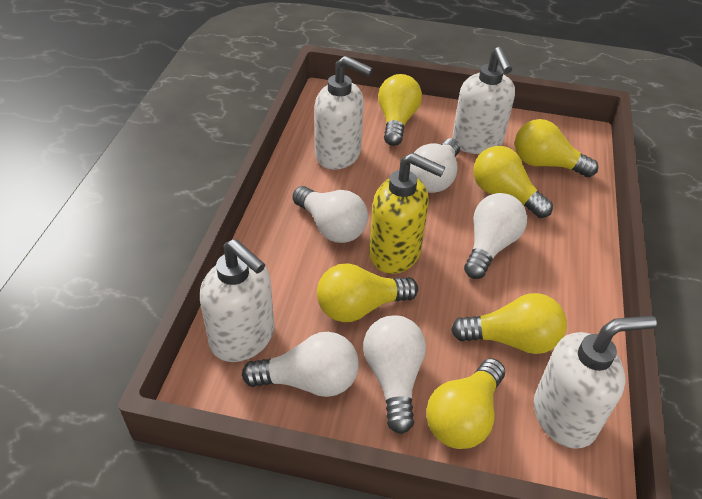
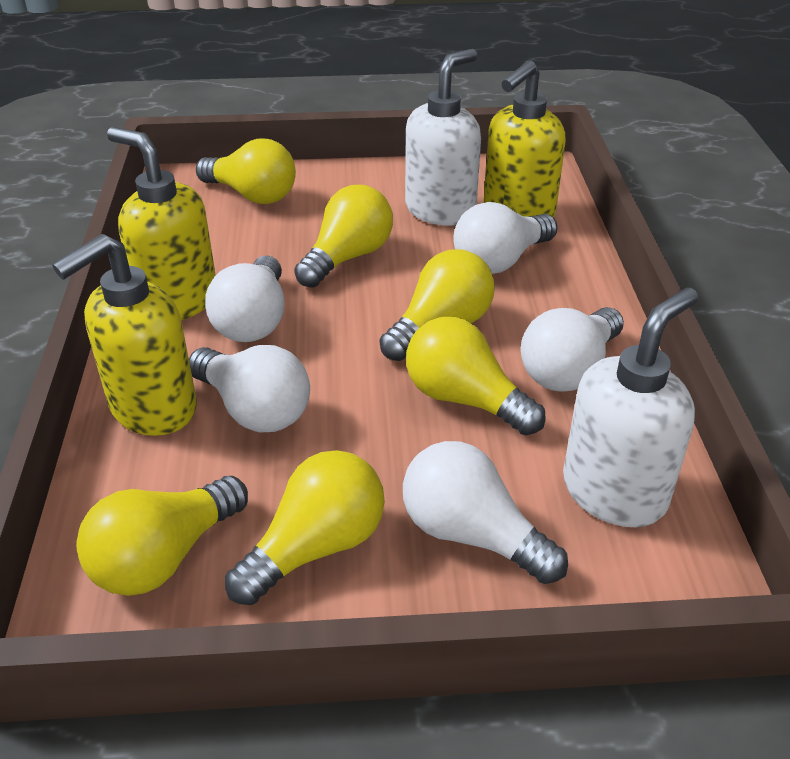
white soap dispenser: [200,239,274,362] [315,56,373,170] [452,47,515,154] [534,315,657,449] = 4 -> [405,49,481,226] [563,287,698,527] = 2
yellow soap dispenser: [369,153,445,274] = 1 -> [52,234,197,436] [107,127,216,320] [483,60,566,218] = 3

